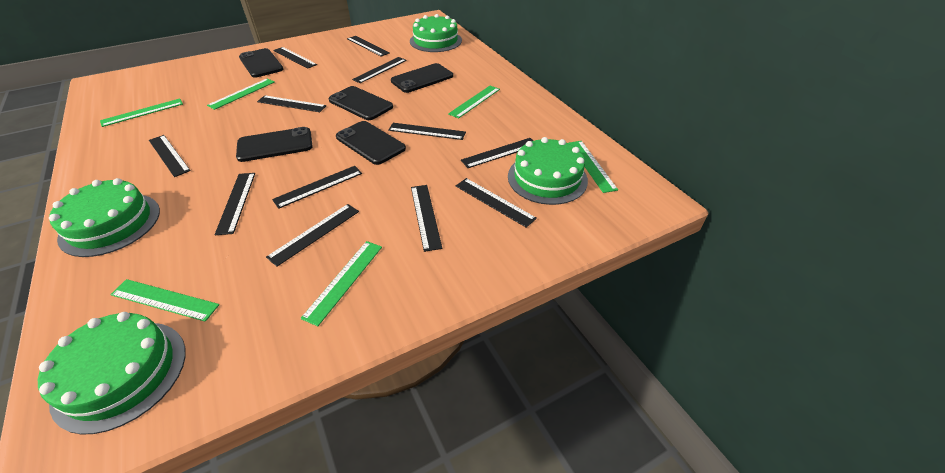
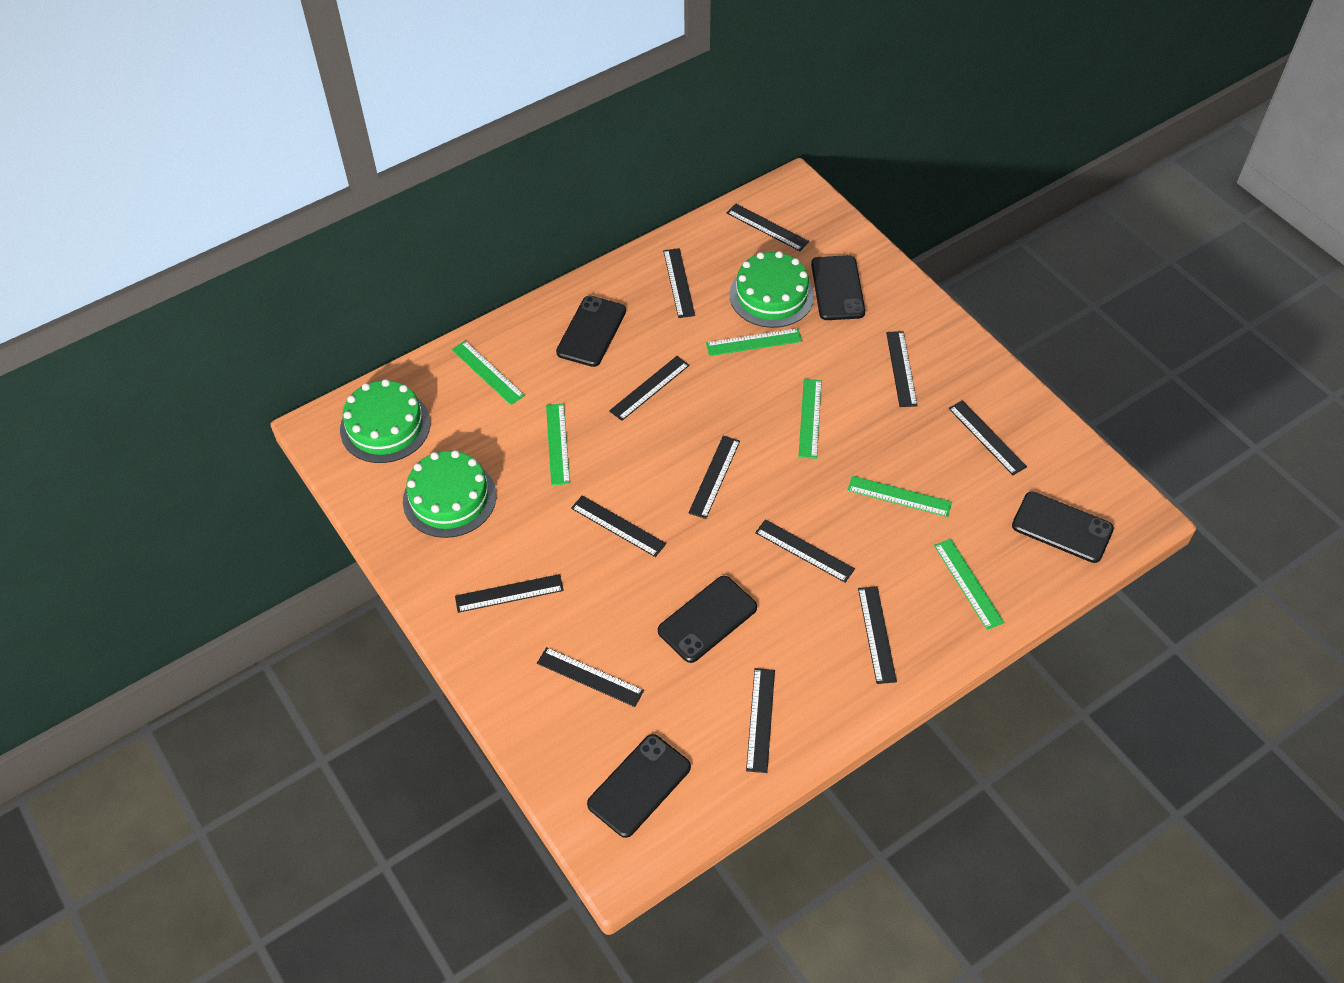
green cake: [38,312,186,435] [49,178,160,257] [410,14,462,52] [508,137,588,205] = 4 -> [340,379,431,463] [403,450,496,538] [730,251,814,328] = 3

